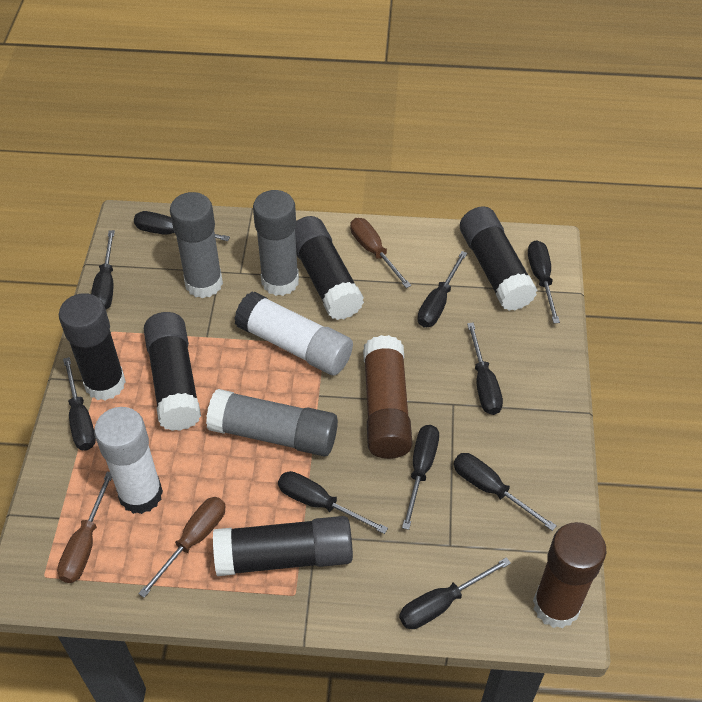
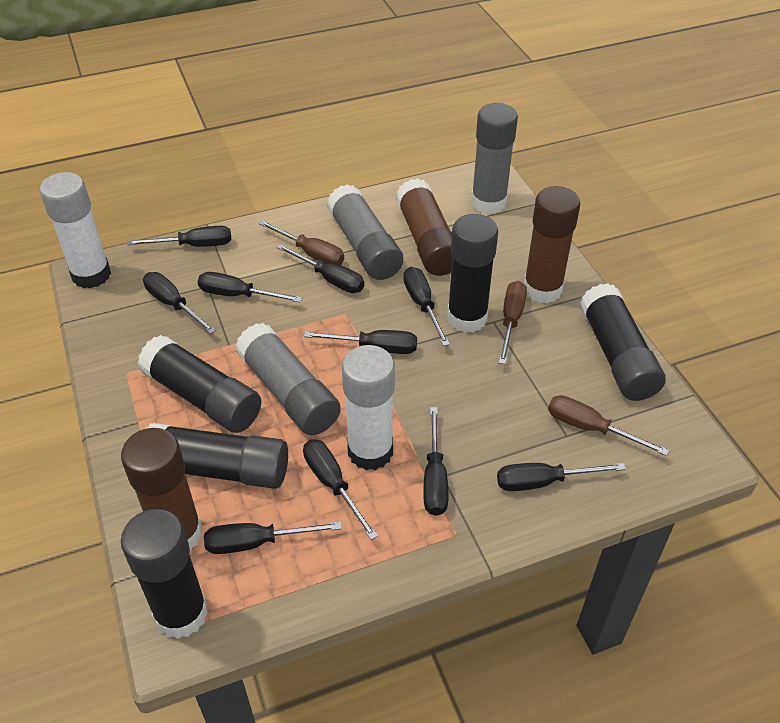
brown glue stick: [363,335,412,459] [533,522,606,628] = 2 -> [121,428,202,551] [396,178,452,276] [524,186,580,304] = 3

